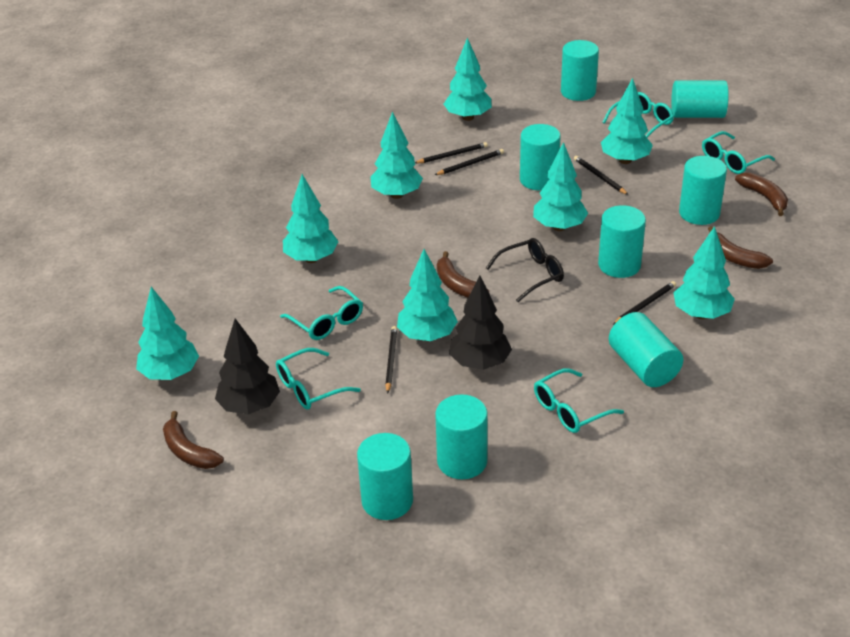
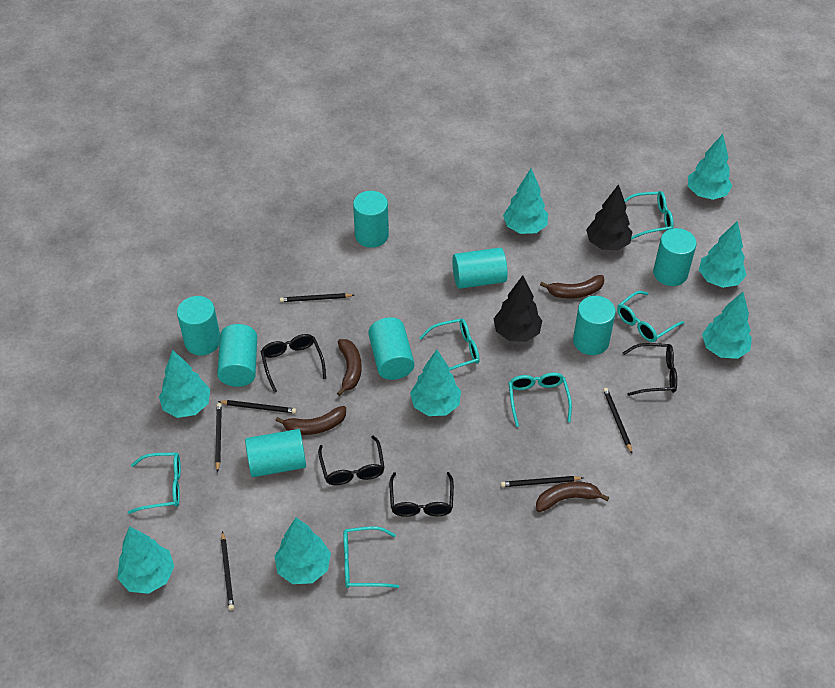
black glasses: [486,238,564,302] = 1 -> [261,334,326,393] [318,436,385,485] [390,472,454,517] [623,343,677,396] = 4
black pencil: [385,326,397,394] [415,142,488,163] [435,149,504,175] [574,156,628,195] [613,281,676,325] = 5 -> [215,403,222,472] [218,400,297,413] [221,531,234,610] [280,293,354,302] [501,476,583,487] [603,388,632,453] = 6
turquoise glasses: [276,348,361,409] [280,286,363,340] [534,368,624,433] [602,92,674,137] [702,131,775,174] = 5 -> [128,452,181,514] [343,527,399,588] [419,318,480,370] [508,373,572,427] [617,291,684,342] [624,191,674,240] = 6

